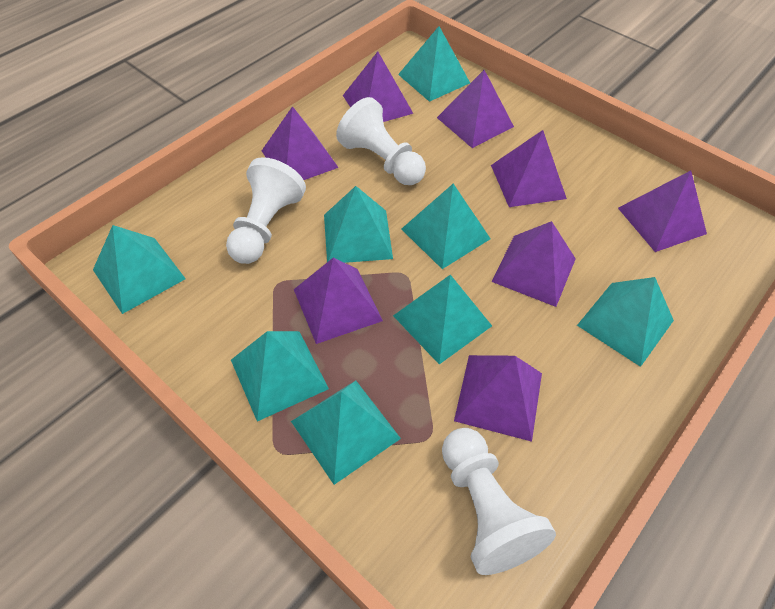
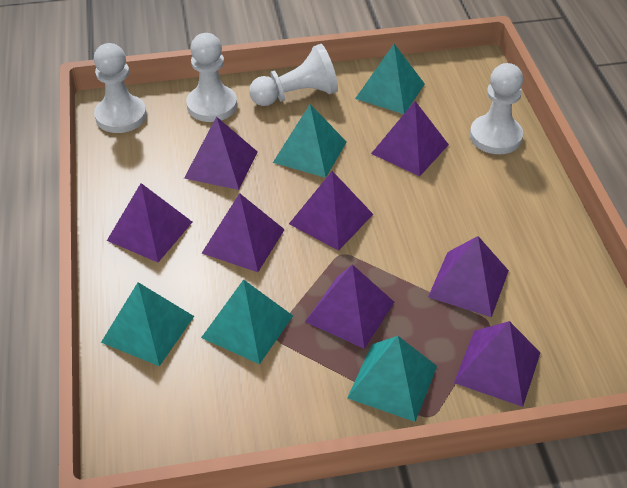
turquoise pyramid: [93,225,186,314] [231,331,329,421] [291,381,401,485] [324,186,393,263] [393,275,492,364] [398,26,470,102] [402,184,491,269] [577,277,674,367] = 8 -> [101,282,194,366] [201,279,293,364] [273,104,347,178] [347,336,437,422] [355,44,425,114] = 5
white pawn: [226,157,306,264] [336,97,426,185] [442,428,556,575] = 3 -> [94,43,147,133] [186,33,237,122] [249,44,338,106] [470,63,523,154] = 4

